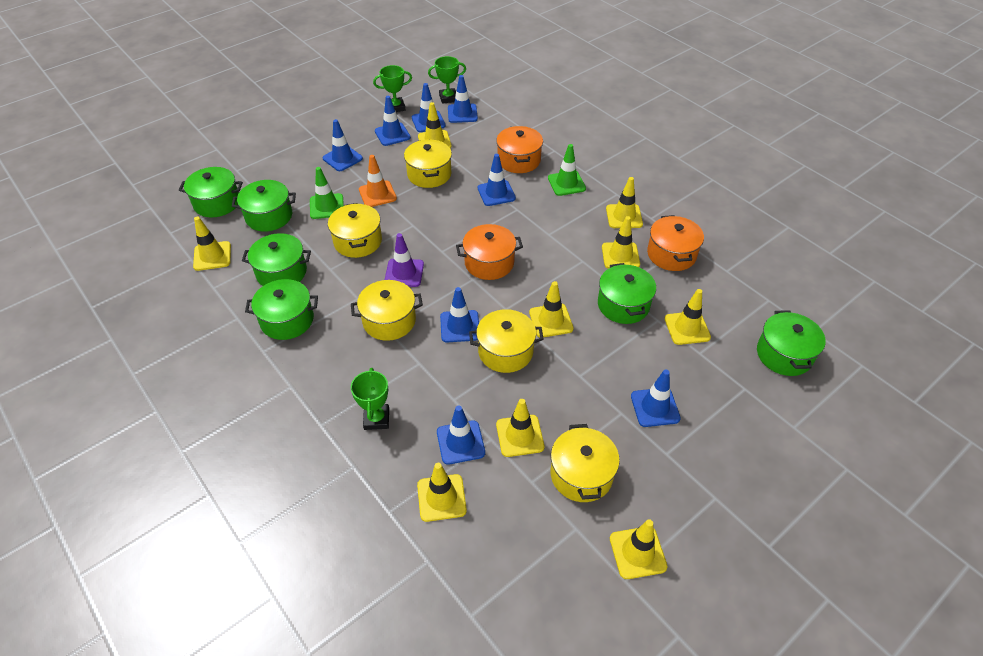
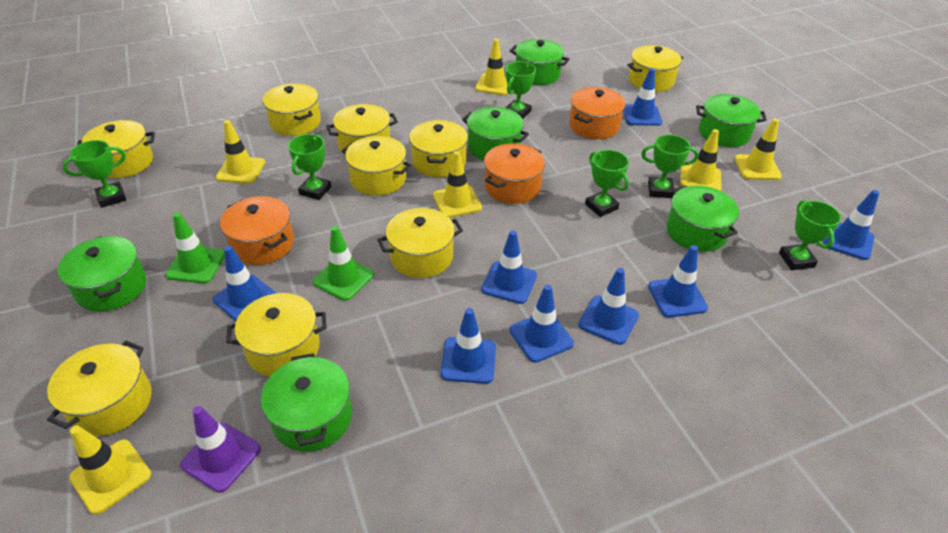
green trophy: [351,368,389,430] [373,65,412,112] [428,56,466,104] = 3 -> [62,140,126,208] [288,134,331,200] [505,61,536,119] [585,150,629,217] [641,134,699,198] [779,200,841,270] = 6
orange traffic cone: [359,155,397,207] = 1 -> none = 0
yellow pot: [328,203,382,258] [351,280,423,341] [404,139,452,188] [469,309,544,373] [551,424,620,502] = 5 -> [47,341,152,436] [77,120,155,178] [226,293,327,376] [263,83,321,136] [326,104,398,155] [342,136,412,196] [377,208,463,278] [409,120,468,177] [627,45,684,92] = 9
yellow traffic cone: [193,216,231,271] [417,463,467,522] [418,102,452,148] [496,399,544,457] [529,281,574,337] [602,216,640,269] [606,177,643,228] [610,519,667,579] [664,289,711,345] = 9 -> [69,426,151,515] [216,120,265,184] [433,151,482,218] [475,39,508,95] [680,129,722,191] [734,119,782,180] = 6

